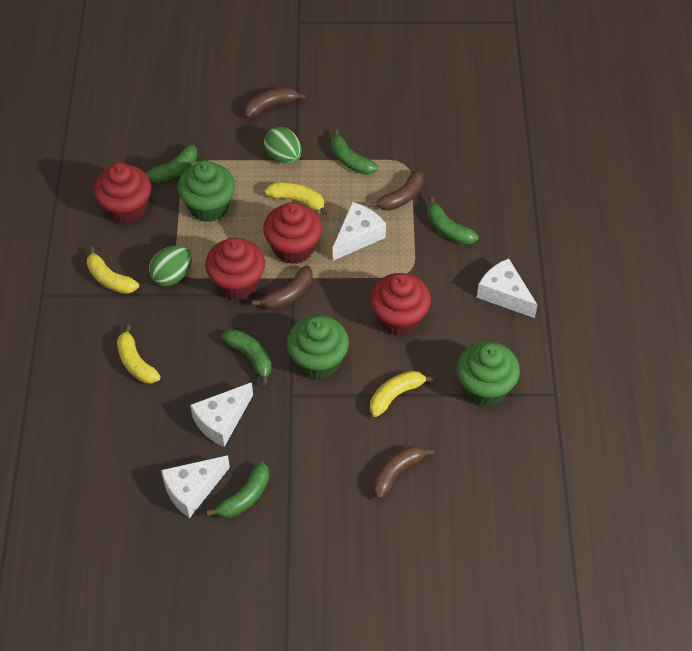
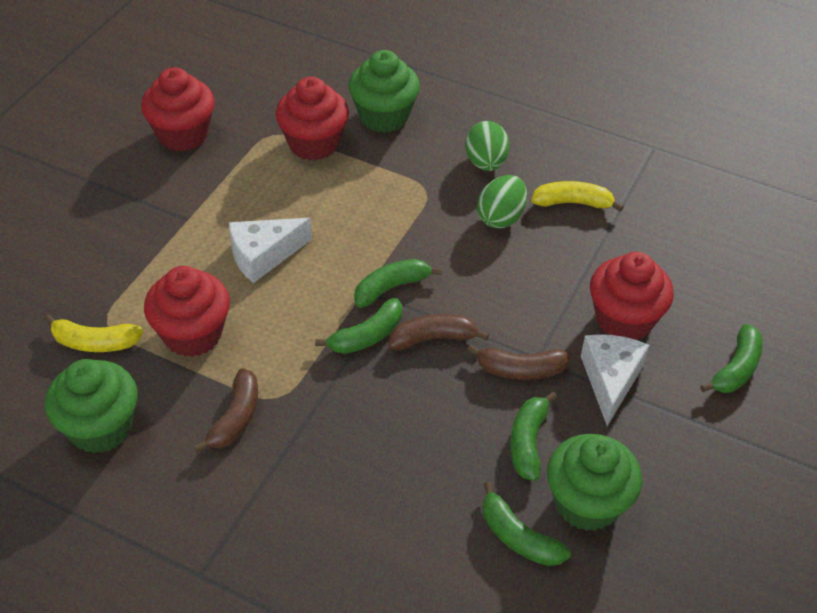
brown banana: [244,87,306,118] [252,265,313,310] [369,170,424,211] [373,446,434,499] = 4 -> [194,368,258,453] [388,314,489,350] [467,344,570,380] = 3
white cheese: [161,455,230,518] [190,382,253,447] [333,202,386,261] [477,258,537,318] = 4 -> [229,218,312,283] [581,334,649,426] = 2
yellow banana: [87,247,139,294] [117,325,161,384] [265,182,328,216] [370,371,434,417] = 4 -> [44,314,143,352] [531,181,624,211] = 2

